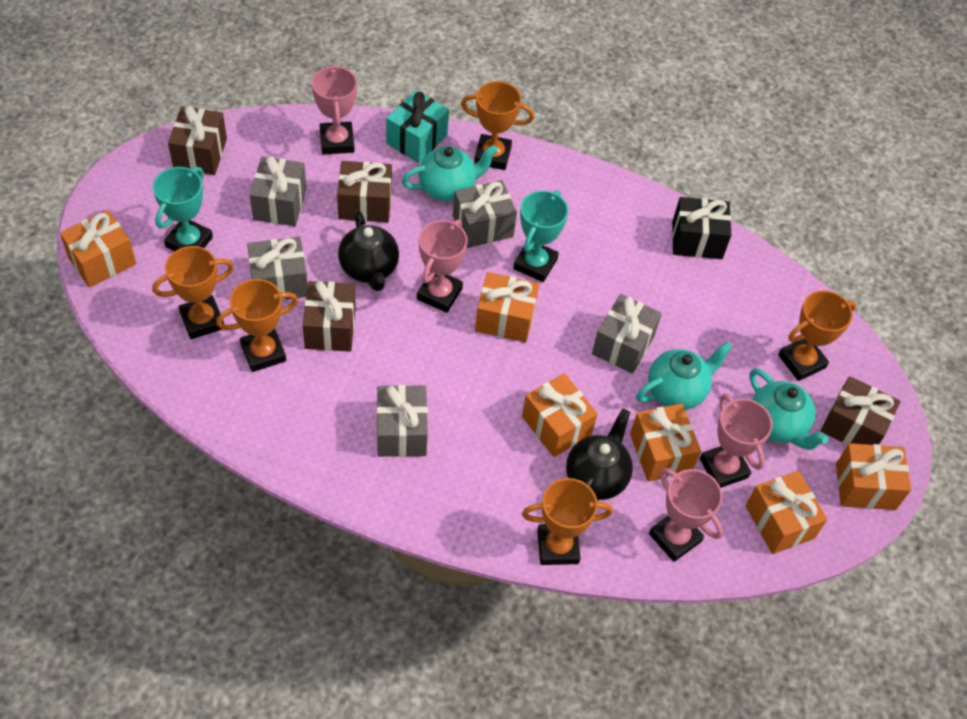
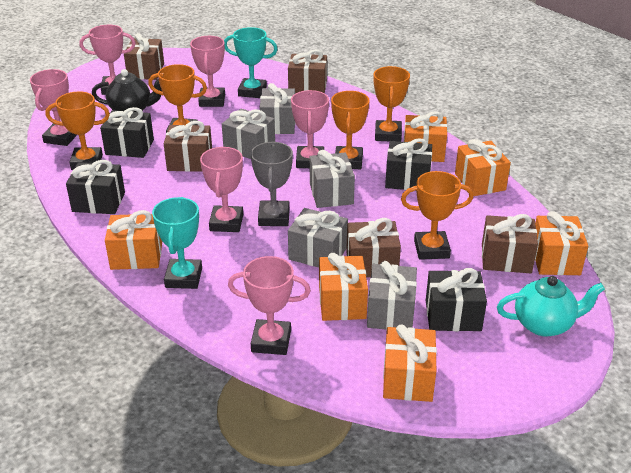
black gift: [672,197,731,259] = 1 -> [66,160,125,214] [100,107,154,158] [385,138,432,191] [426,268,487,331] = 4
black teapot: [338,211,399,291] [566,409,633,500] = 2 -> [92,69,162,112] = 1
brown gift: [168,106,227,175] [303,281,356,352] [337,161,392,223] [821,376,901,445] = 4 -> [124,33,164,80] [164,121,212,172] [288,50,327,93] [346,218,401,277] [482,214,538,273] = 5
grey trophy: none = 0 -> [251,142,293,226] = 1
pink trophy: [312,64,357,154] [417,220,468,313] [649,468,723,562] [700,394,773,488] = 4 -> [30,69,77,146] [80,25,136,95] [190,36,225,107] [200,147,243,232] [228,256,311,355] [291,90,329,168] = 6
turquoise gift: [386,90,449,163] = 1 -> none = 0
turquoise teapot: [402,145,498,202] [636,342,733,410] [749,368,829,450] = 3 -> [497,276,605,336] = 1

